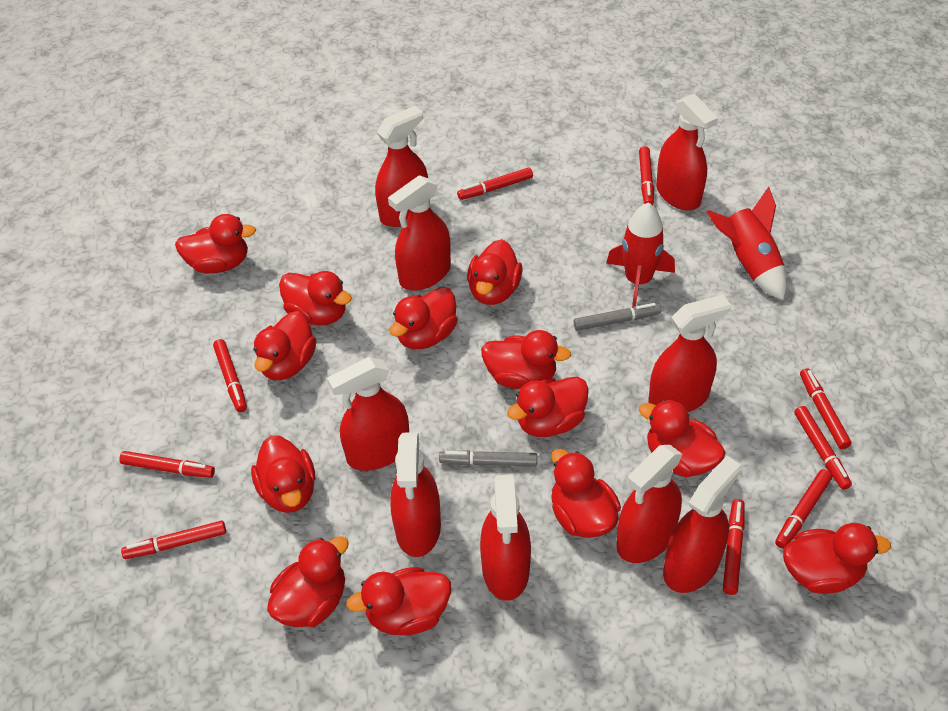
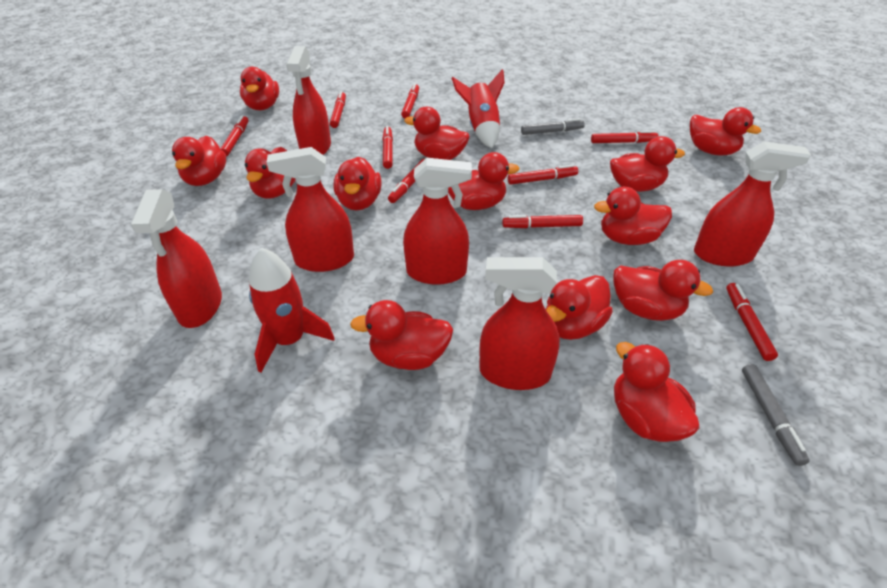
red spray bottle: [327,357,409,471] [375,106,428,227] [388,175,451,290] [390,432,441,557] [480,475,531,601] [616,445,683,563] [649,295,731,412] [656,94,718,210] [663,456,741,593] = 9 -> [131,189,222,328] [267,147,354,272] [286,46,331,155] [403,158,472,285] [479,257,560,390] [694,141,811,266] = 6

